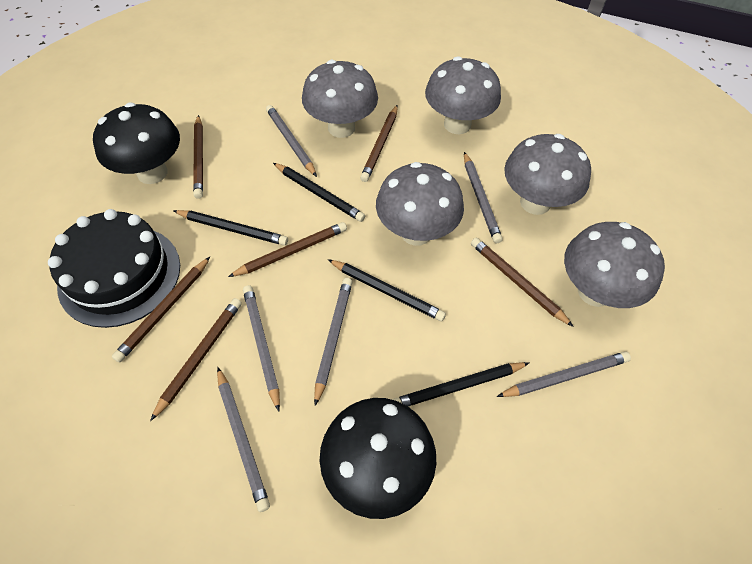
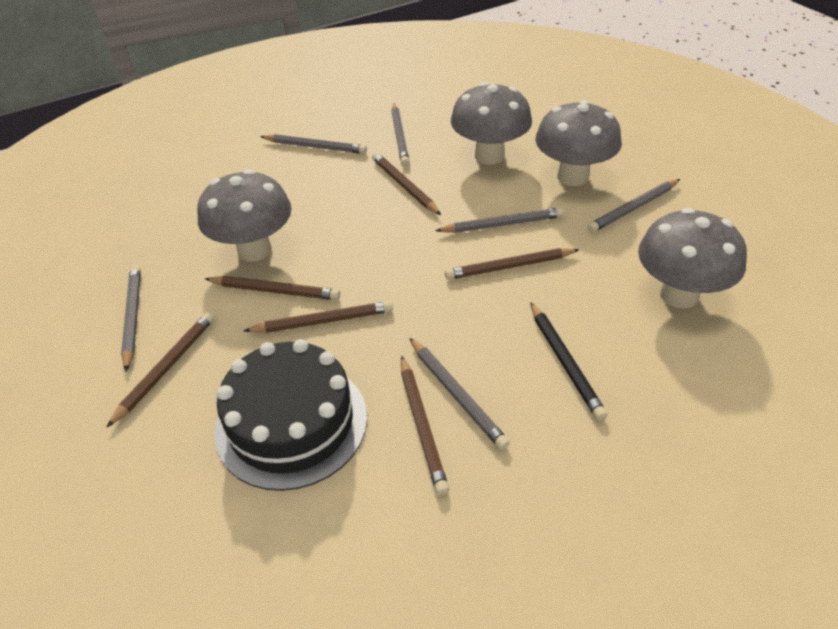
black mushroom: [93,103,180,184] [320,398,436,519] = 2 -> none = 0
black pencil: [173,210,288,246] [273,163,365,222] [328,259,446,321] [392,362,529,406] = 4 -> [530,302,607,421] = 1
grey mushroom: [302,60,378,138] [376,162,464,246] [425,56,501,134] [504,134,591,215] [564,222,665,308] = 5 -> [197,169,292,262] [451,82,532,165] [535,100,622,186] [638,208,747,309] = 4

